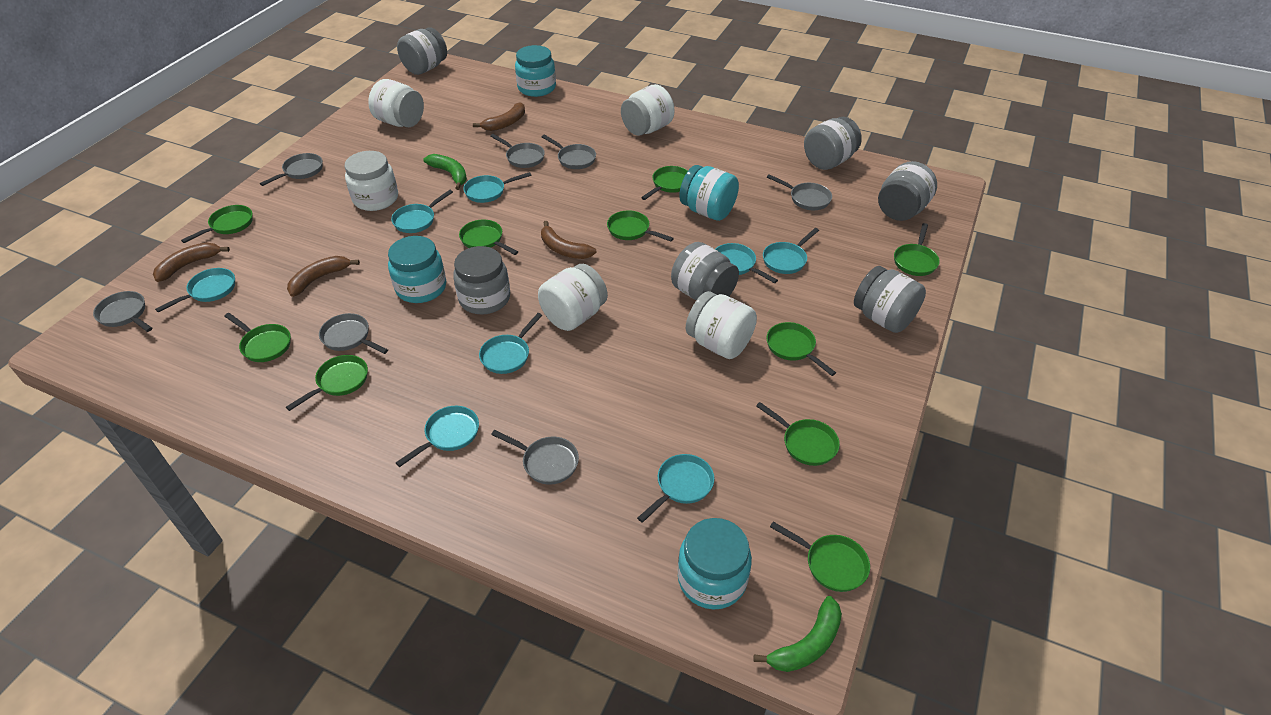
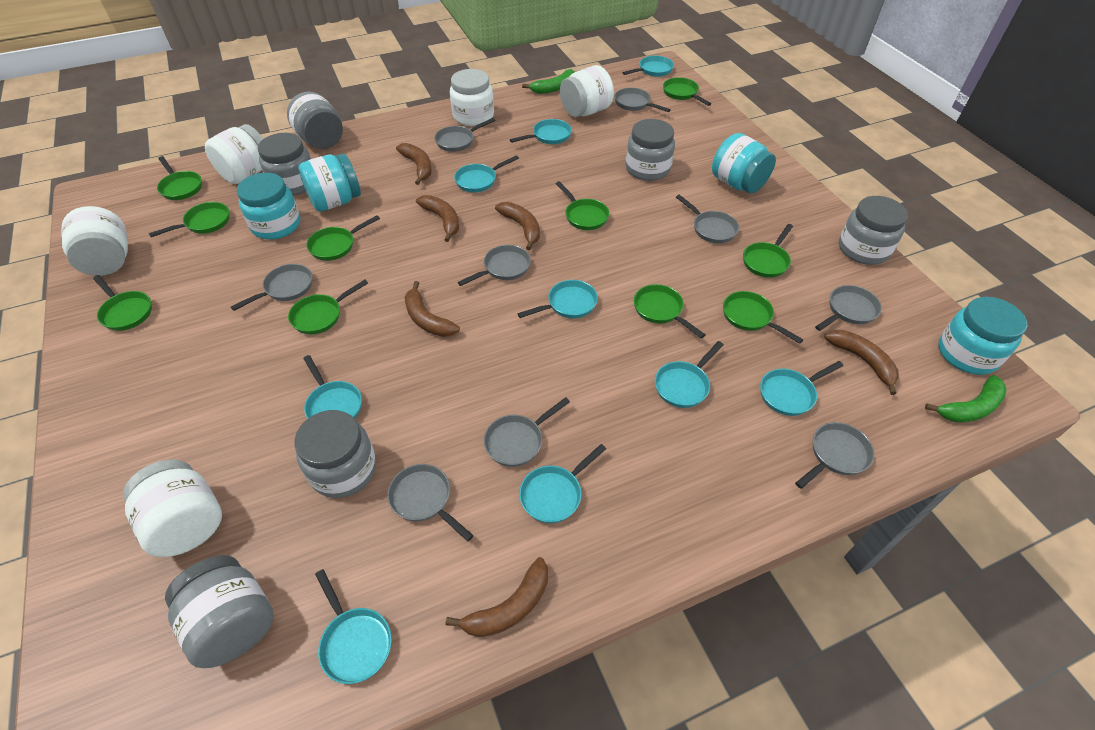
brown banana: [153,243,230,282] [287,256,360,297] [473,102,525,131] [541,221,597,259] = 4 -> [396,143,432,185] [405,281,460,337] [416,195,459,242] [446,557,548,637] [495,202,540,250] [824,330,899,395] = 6
grey pan: [93,291,153,332] [260,153,323,186] [319,313,388,354] [491,134,545,168] [491,430,579,485] [542,135,596,169] [767,174,832,210] = 7 -> [231,264,312,311] [387,464,474,541] [434,118,495,152] [458,245,531,286] [484,397,570,467] [614,88,671,112] [676,195,739,243] [795,422,874,489] [815,285,882,331] = 9
turquoise pan: [155,268,235,312] [391,190,453,233] [396,406,479,467] [463,172,531,203] [479,313,542,374] [637,454,714,523] [715,243,778,283] [763,228,819,274] = 8 -> [303,355,362,419] [315,569,392,684] [454,155,519,192] [510,119,572,144] [517,280,598,318] [519,444,606,523] [622,56,674,77] [655,341,724,408] [760,361,843,416] = 9

